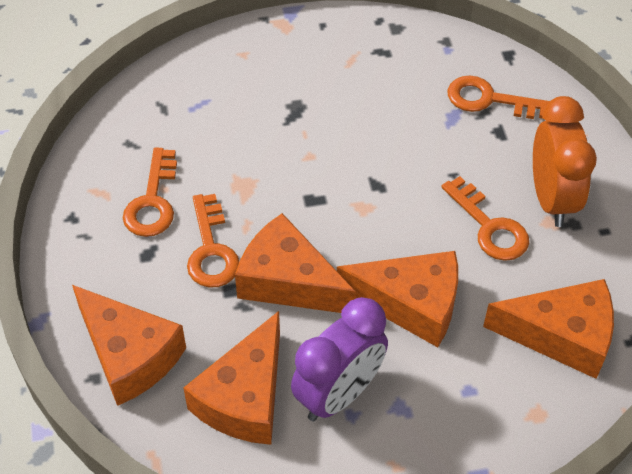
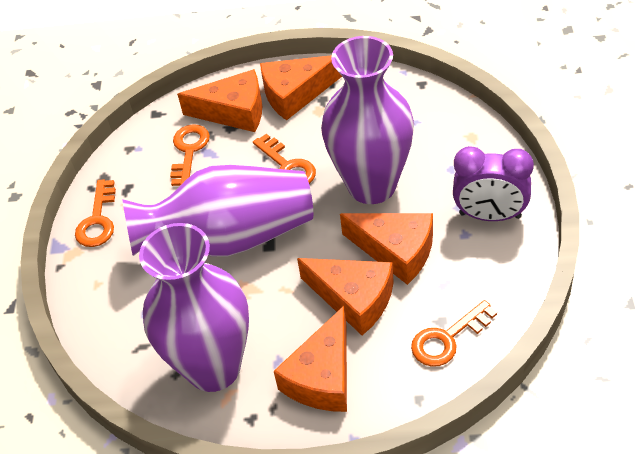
orange clock: [533,96,597,227] = 1 -> none = 0
purple vase: none = 0 -> [122,165,313,257] [139,223,249,392] [321,36,414,204] = 3

